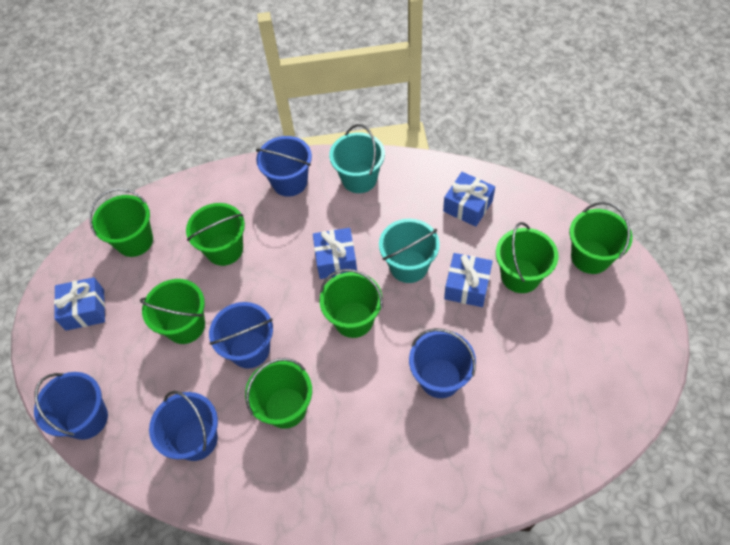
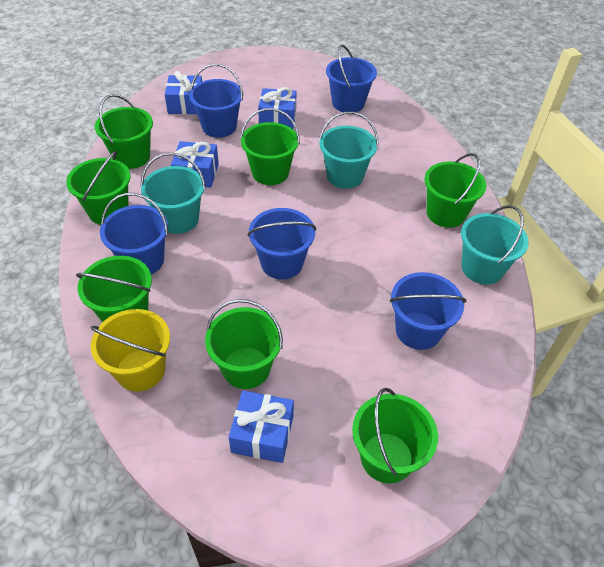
turquoise bucket: [329,124,385,193] [379,219,440,283] = 2 -> [141,153,206,234] [319,112,379,189] [461,205,529,284] = 3
yellow bucket: none = 0 -> [91,309,170,392] = 1

